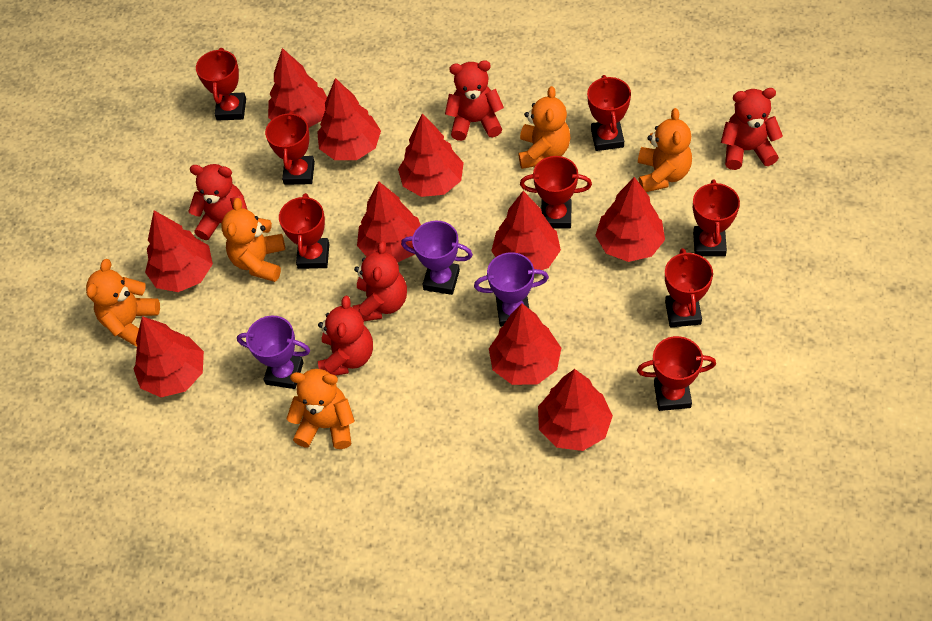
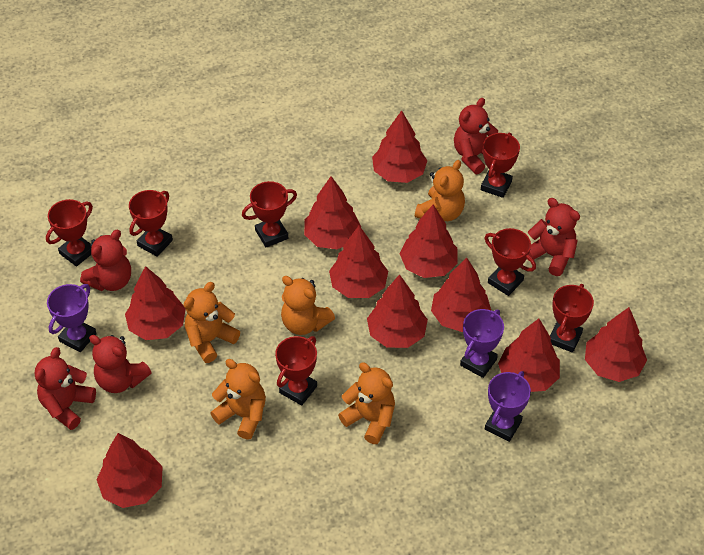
red trophy: [196,48,246,121] [265,111,315,185] [279,193,329,269] [520,156,592,229] [587,75,631,151] [637,336,716,411] [665,248,713,327] [693,180,740,257] = 8 -> [46,199,93,267] [129,190,173,257] [242,181,297,247] [275,336,317,405] [481,133,520,198] [485,228,536,296] [550,284,594,353] = 7

